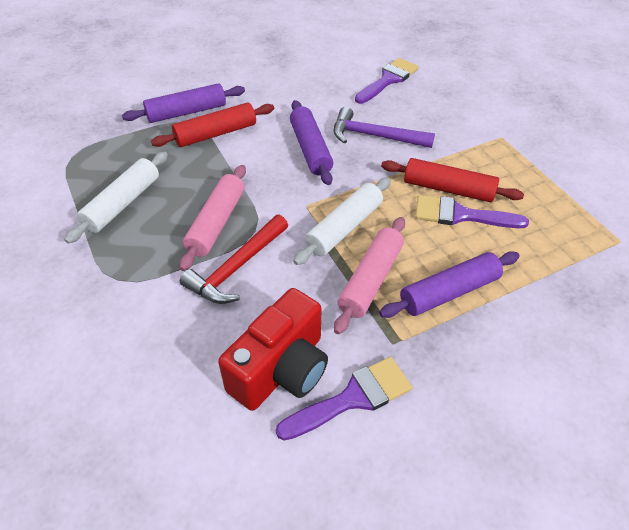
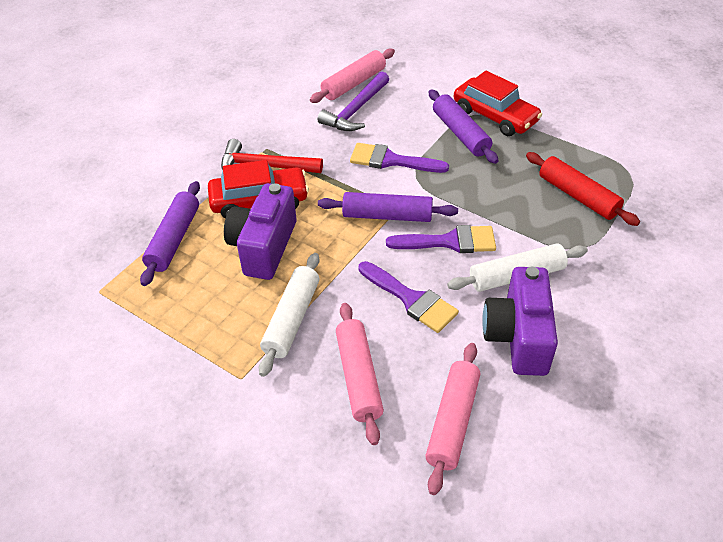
pink rolling pin: [179,165,246,271] [334,217,405,334] = 2 -> [310,49,395,103] [336,303,384,445] [425,343,480,495] = 3
purple camera: none = 0 -> [224,183,296,280] [482,267,558,376] = 2
red camera: [218,288,328,411] = 1 -> none = 0
red car: none = 0 -> [208,160,309,219] [454,71,542,136] = 2
red rolling pin: [151,102,274,147] [381,158,524,202] = 2 -> [526,152,640,226] = 1

